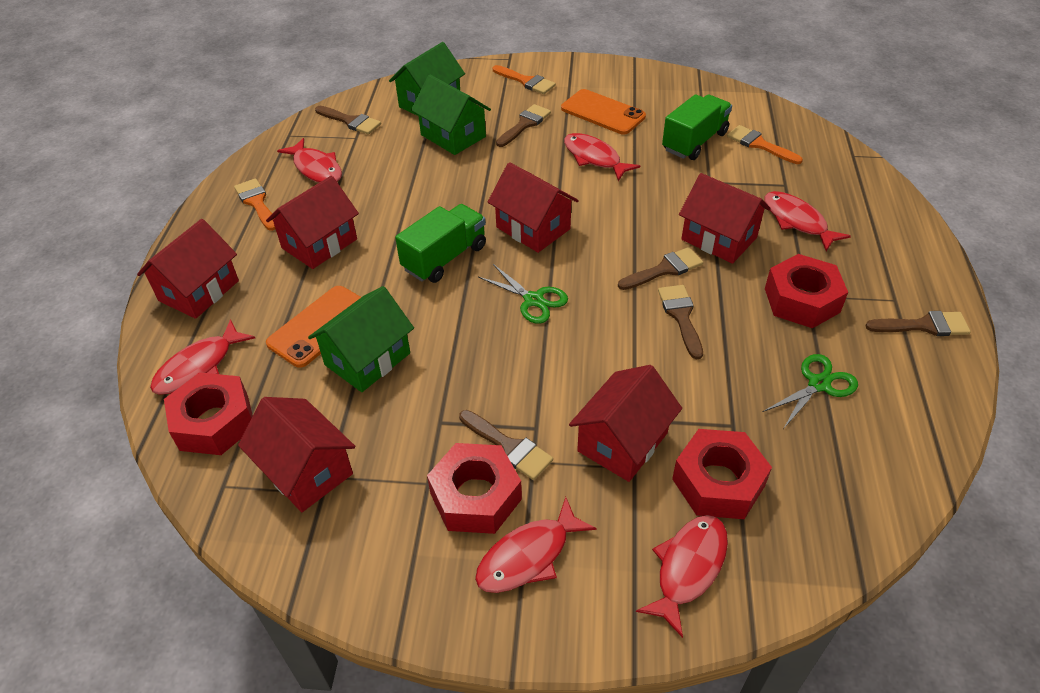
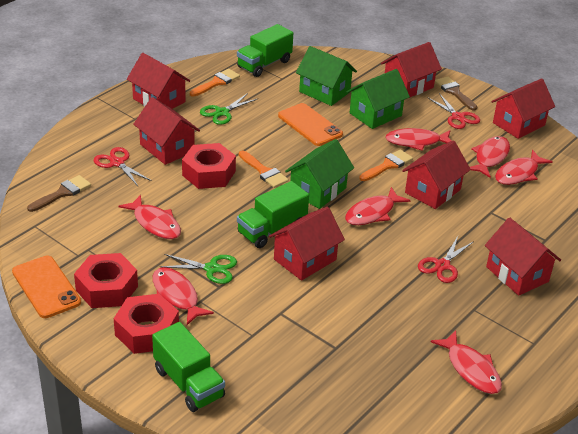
brown brush: [315,106,381,135] [459,410,553,480] [496,104,551,147] [618,247,703,290] [658,285,703,360] [865,311,971,336] = 6 -> [27,175,91,212] [435,77,477,111] = 2
green truck: [395,204,486,283] [662,94,732,160] = 2 -> [152,322,225,412] [237,24,293,77] [237,181,309,248] = 3
red fish: [150,319,255,395] [277,138,342,183] [475,497,597,593] [564,133,640,181] [636,515,728,638] [764,191,851,251] = 6 -> [118,195,181,239] [153,267,214,325] [345,187,410,225] [385,128,451,151] [431,331,502,394] [470,136,510,178] [495,150,553,185] = 7
red house: [137,219,239,319] [238,397,355,512] [266,176,359,269] [488,162,579,253] [569,365,682,482] [679,173,771,264] = 6 -> [127,53,190,109] [133,97,200,165] [269,207,345,281] [381,42,442,98] [402,140,471,209] [485,217,561,296] [491,79,555,139] = 7
red nut: [164,372,253,455] [427,443,522,534] [672,429,772,519] [765,254,848,328] = 4 -> [74,253,138,308] [114,294,179,354] [182,143,236,189] = 3
red scissors: none = 0 -> [94,147,152,186] [418,236,474,283] [427,93,480,129] = 3

